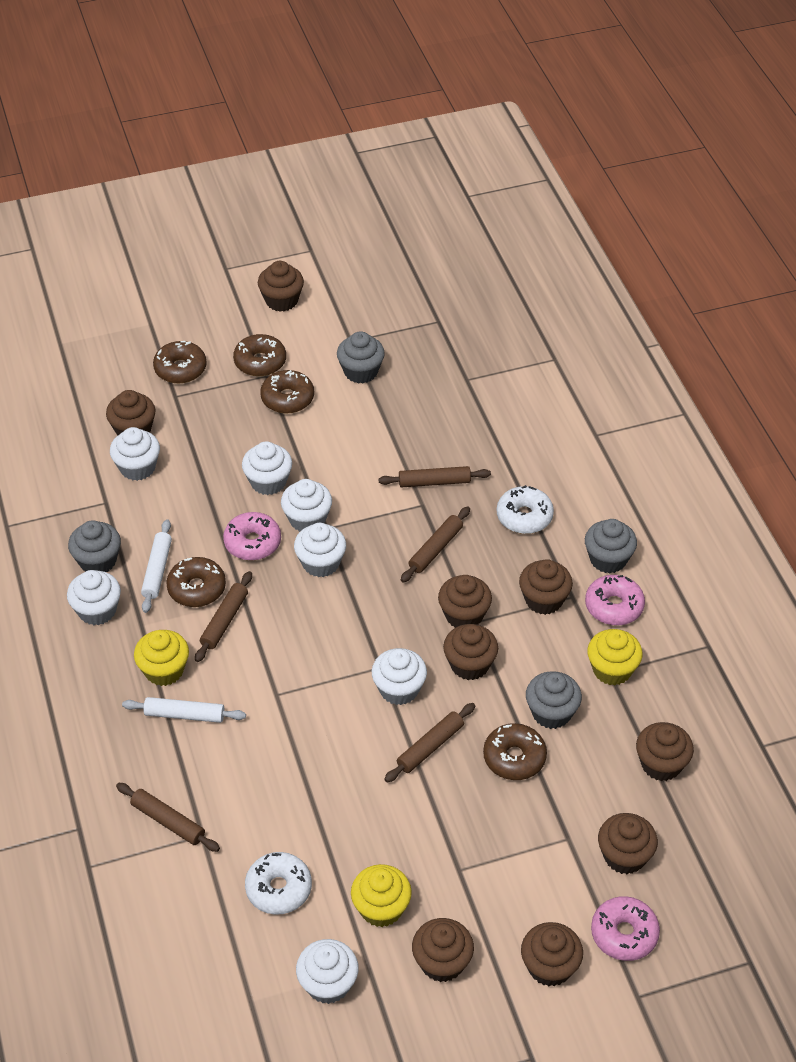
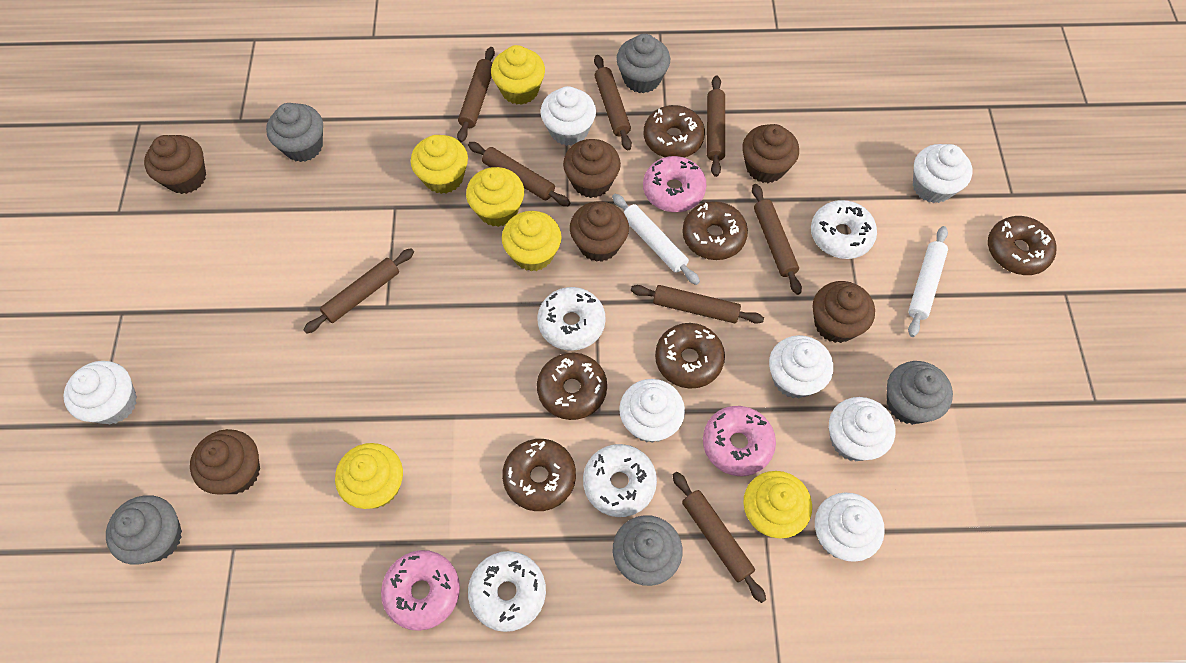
brown cupcake: [106,390,156,436] [258,261,304,312] [412,918,474,982] [438,575,492,628] [443,624,498,680] [519,559,573,615] [521,922,583,986] [598,813,658,874] [636,722,694,781] = 9 -> [144,135,206,194] [190,429,260,495] [563,139,621,198] [570,201,629,262] [742,124,799,183] [812,281,875,343] = 6
brown donut: [153,341,207,383] [167,557,226,607] [233,334,286,376] [260,370,314,413] [483,723,547,780] = 5 -> [502,439,576,511] [537,353,607,420] [644,105,705,158] [655,323,725,389] [682,201,748,260] [988,216,1056,275] = 6
brown rolling pin: [116,783,220,852] [195,571,252,662] [378,466,491,487] [384,703,475,783] [401,506,470,583] = 5 -> [303,248,414,334] [457,47,495,142] [468,142,570,206] [594,55,632,150] [631,285,764,324] [673,472,766,603] [707,76,725,177] [752,184,802,295] = 8
grey cupcake: [68,520,121,572] [337,331,385,384] [526,671,582,729] [585,519,637,573] = 4 -> [106,496,182,564] [266,103,323,162] [613,515,683,586] [616,34,670,93] [887,361,953,425] = 5
white donut: [245,852,312,915] [497,485,554,534] = 2 -> [468,551,546,632] [538,287,606,351] [583,444,657,517] [811,200,877,259] = 4
yellow cupcake: [134,630,189,686] [351,864,412,927] [587,629,643,685] = 3 -> [335,443,403,509] [411,135,468,194] [466,167,524,227] [491,45,545,105] [502,211,562,271] [743,471,812,538] = 6

